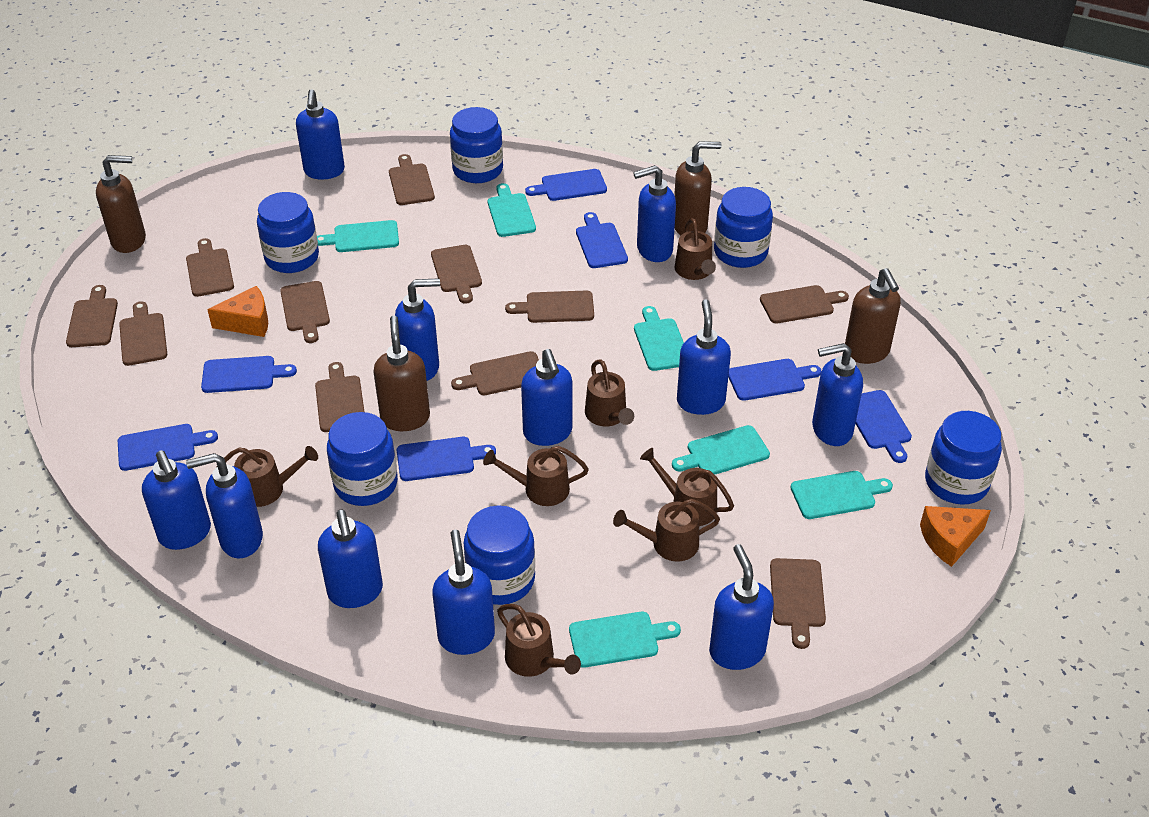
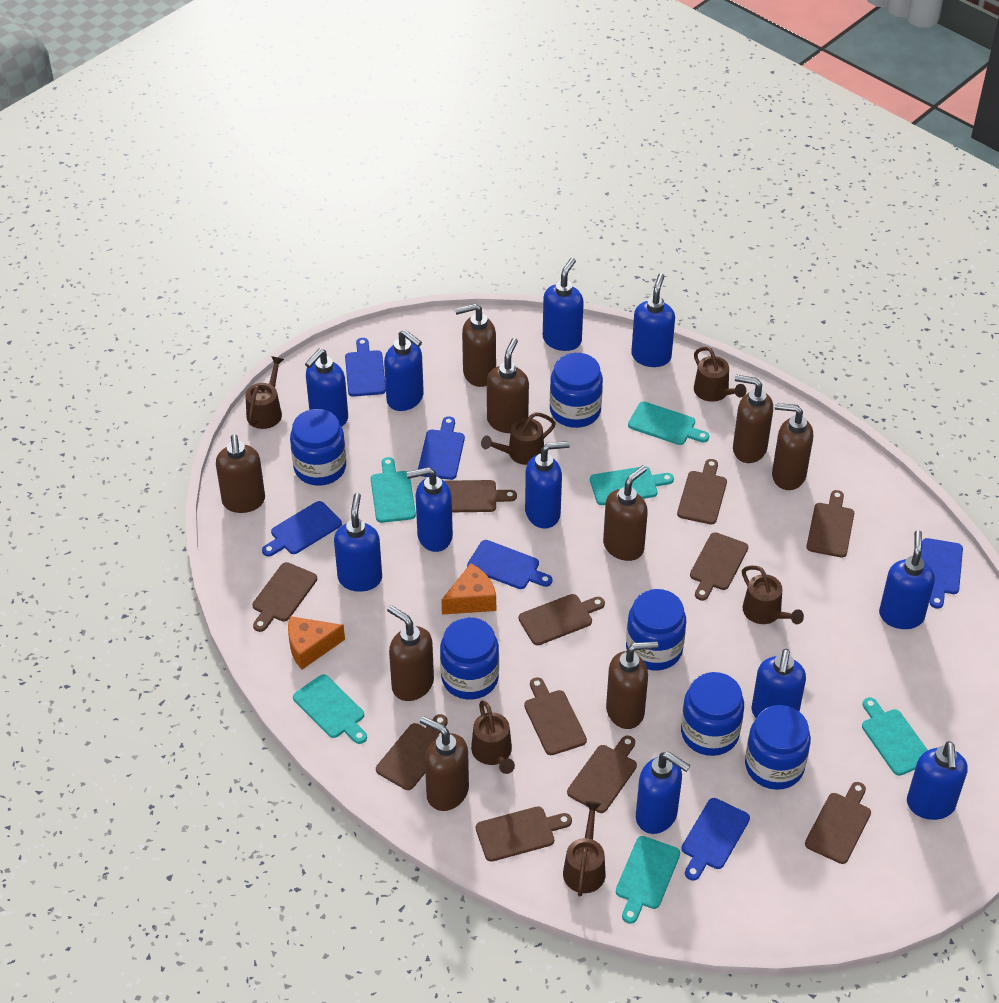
blue cutting board: [118,424,218,471] [201,356,297,393] [397,437,496,481] [525,169,607,201] [576,212,628,268] [728,359,821,401] [855,390,912,463] = 7 -> [262,501,342,557] [345,338,386,397] [418,416,465,480] [467,540,552,589] [682,798,750,881] [920,538,963,609] = 6
brown soap dispenser: [96,155,146,253] [374,315,430,431] [674,141,722,235] [845,268,901,364] = 4 -> [216,434,265,513] [387,605,434,701] [420,716,469,811] [455,303,496,387] [487,338,529,433] [603,465,648,561] [606,641,658,729] [733,375,773,463] [772,403,813,490] = 9
brown watering can: [224,446,318,507] [483,446,589,506] [497,604,581,677] [585,359,634,426] [613,499,720,561] [640,448,734,526] [674,218,716,280] = 7 -> [246,356,284,429] [471,701,515,774] [481,412,556,465] [563,801,605,897] [694,347,747,402] [742,566,804,624] = 6

